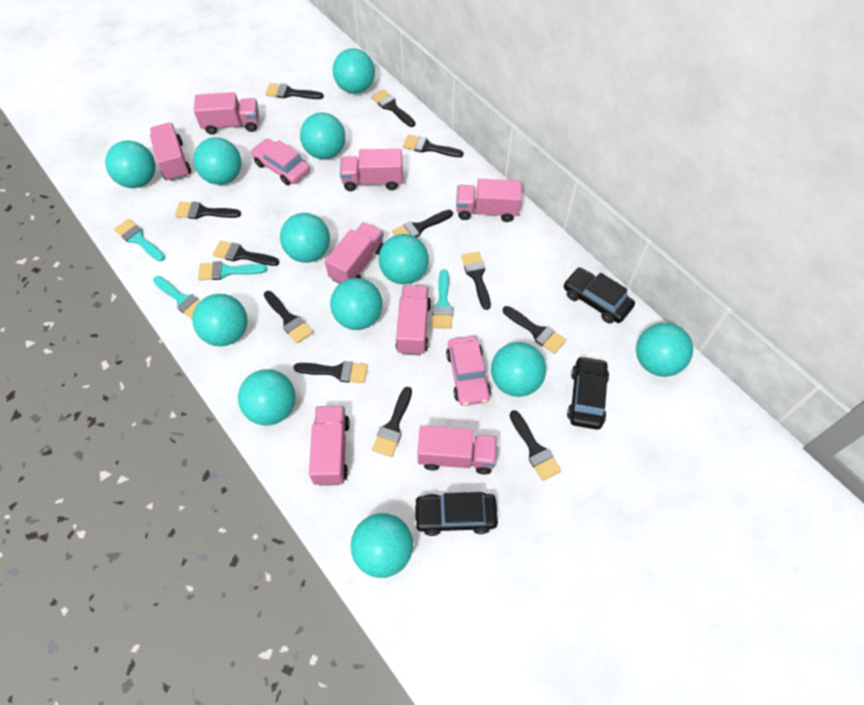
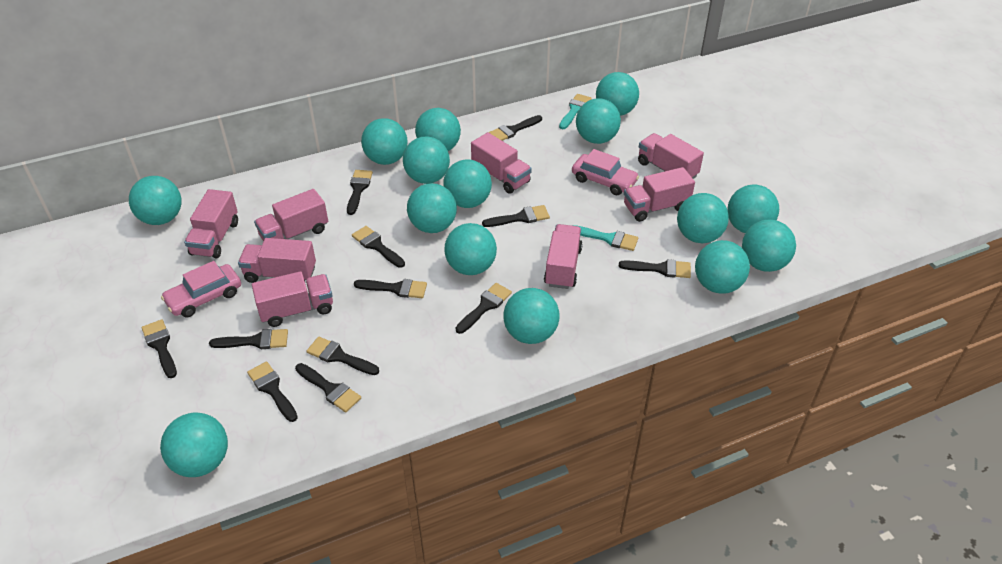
black car: [414,492,498,536] [564,267,635,323] [567,356,609,430] = 3 -> none = 0
turquoise ball: [105,140,156,188] [192,294,248,346] [193,137,242,185] [238,369,296,426] [280,213,330,263] [300,112,345,160] [330,278,382,330] [333,48,375,94] [351,513,413,578] [379,234,429,284] [491,342,546,397] [636,323,693,377] = 12 -> [129,176,181,225] [160,413,228,477] [361,118,408,165] [403,136,450,184] [407,183,457,233] [415,108,461,151] [443,159,492,208] [444,223,497,275] [503,288,559,344] [576,98,621,144] [596,72,639,116] [677,193,729,243] [695,240,750,294] [727,185,779,233] [742,220,796,272] = 15
turquoise brush: [114,219,165,261] [153,276,200,319] [198,261,267,280] [432,269,453,329] = 4 -> [559,94,592,129] [572,225,638,251] = 2

